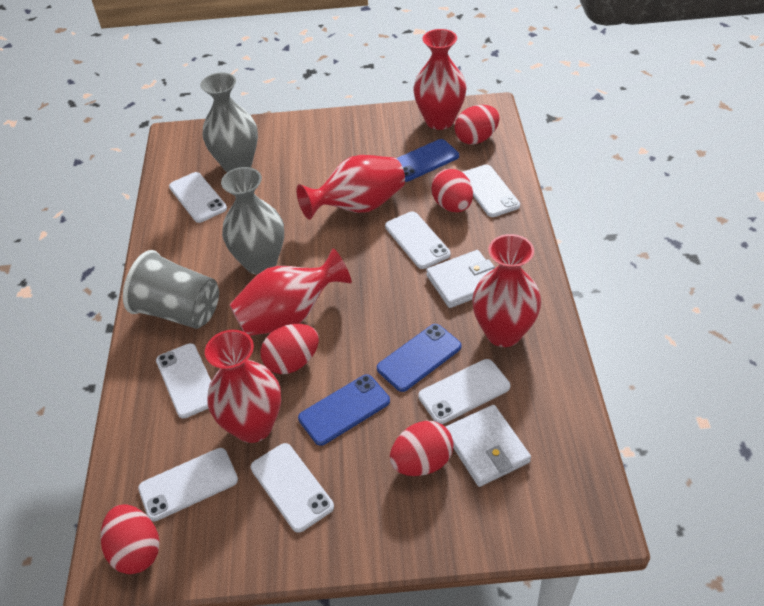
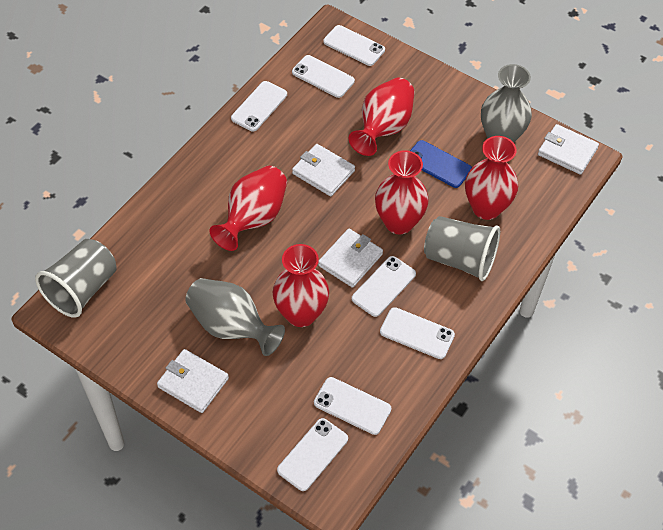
blue phone: [298,374,390,446] [377,324,461,392] [396,139,459,182] = 3 -> [410,140,472,188] = 1
grey cup: [123,250,219,329] = 1 -> [35,239,117,318] [424,216,500,281] = 2
red egg: [101,504,160,574] [261,324,319,374] [390,421,454,476] [431,169,473,212] [454,105,500,145] = 5 -> none = 0
white wallet: [426,250,495,308] [445,405,531,487] = 2 -> [157,349,229,413] [292,144,355,196] [318,229,383,288] [538,124,599,175] = 4

